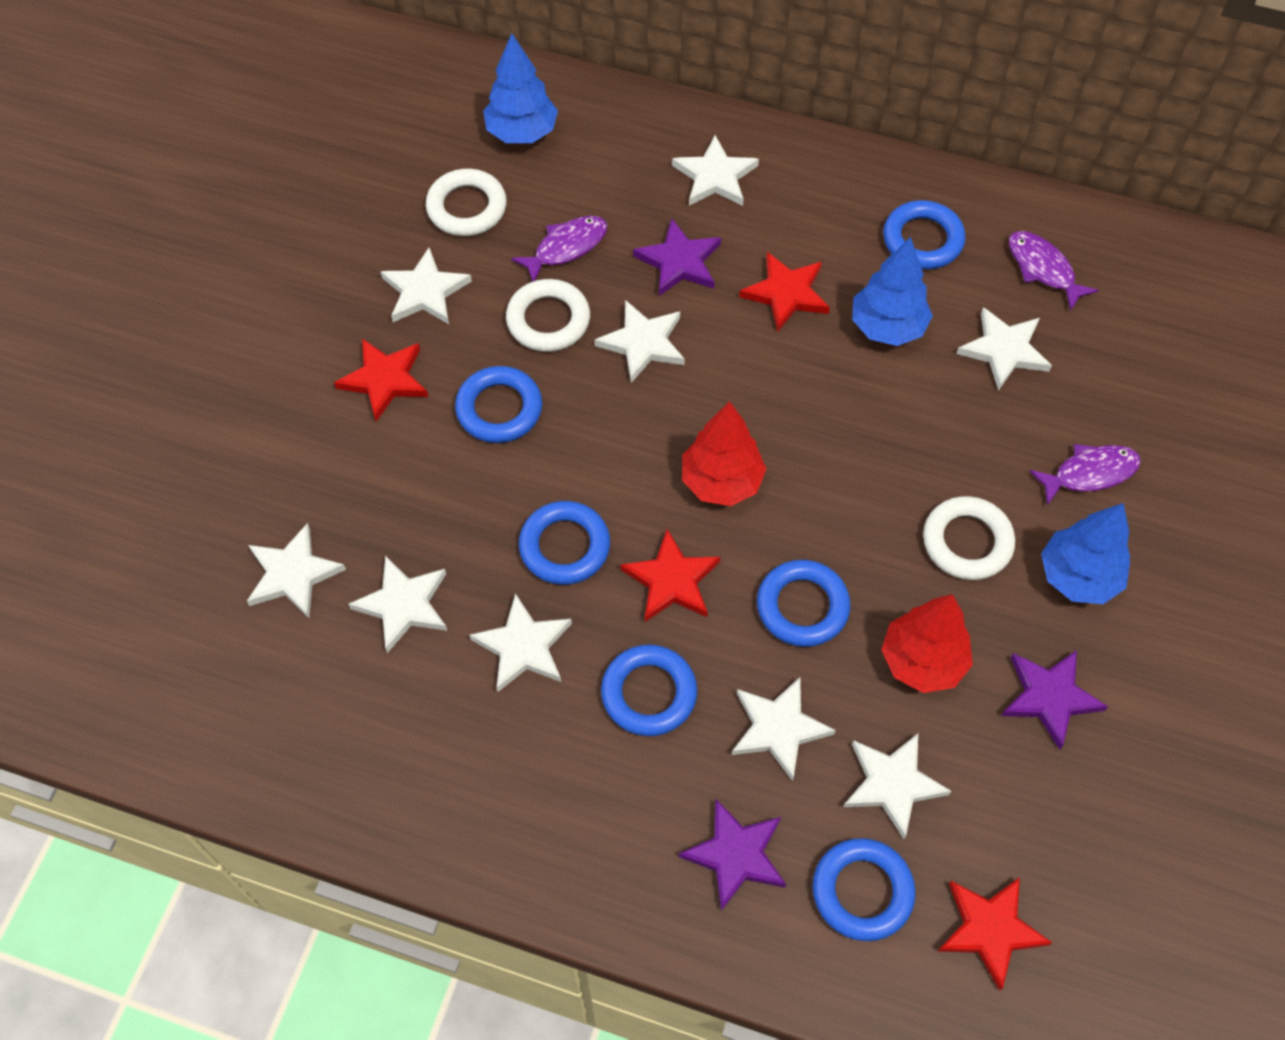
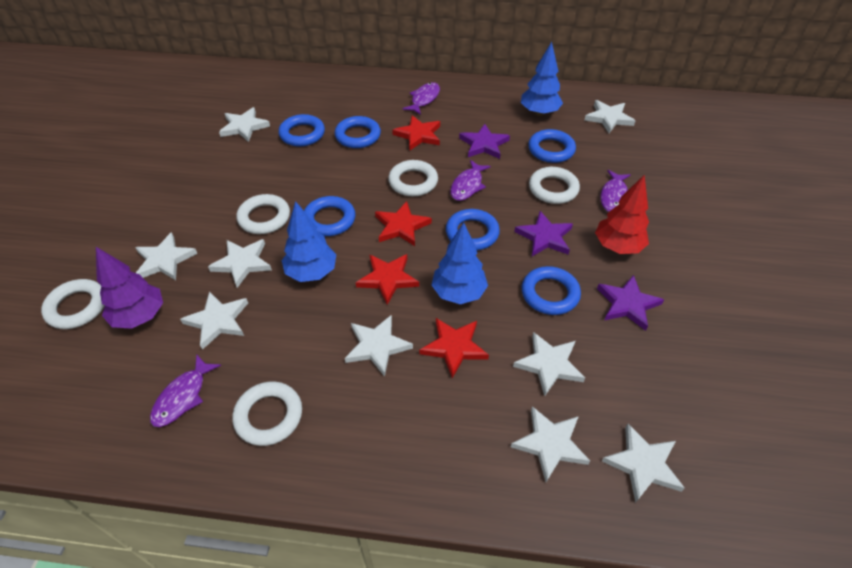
purple fish: [511,216,608,282] [1009,231,1099,311] [1029,444,1141,505] = 3 -> [150,355,221,427] [403,82,440,115] [450,160,491,201] [600,170,630,212] = 4
purple tree: none = 0 -> [96,247,163,329] = 1
red tree: [682,401,766,506] [882,594,973,693] = 2 -> [595,174,649,254] = 1
white ring: [426,169,507,236] [506,279,590,352] [923,496,1015,580] = 3 -> [41,279,105,329] [232,381,302,446] [236,194,290,234] [388,160,438,196] [529,167,580,204] = 5

